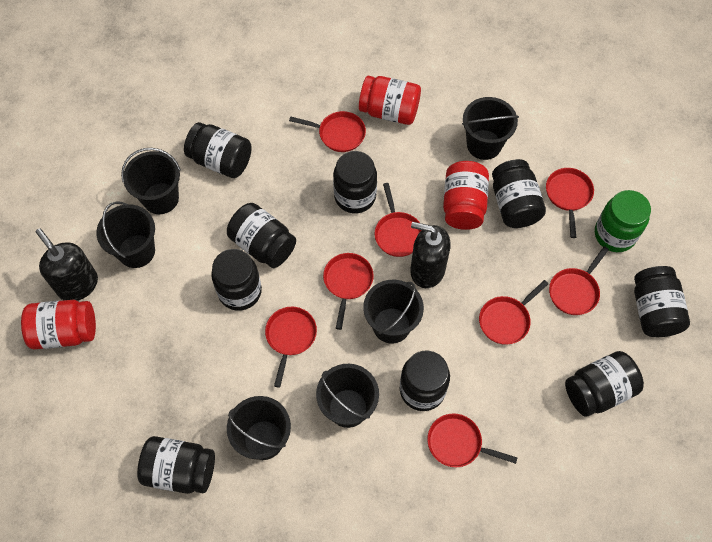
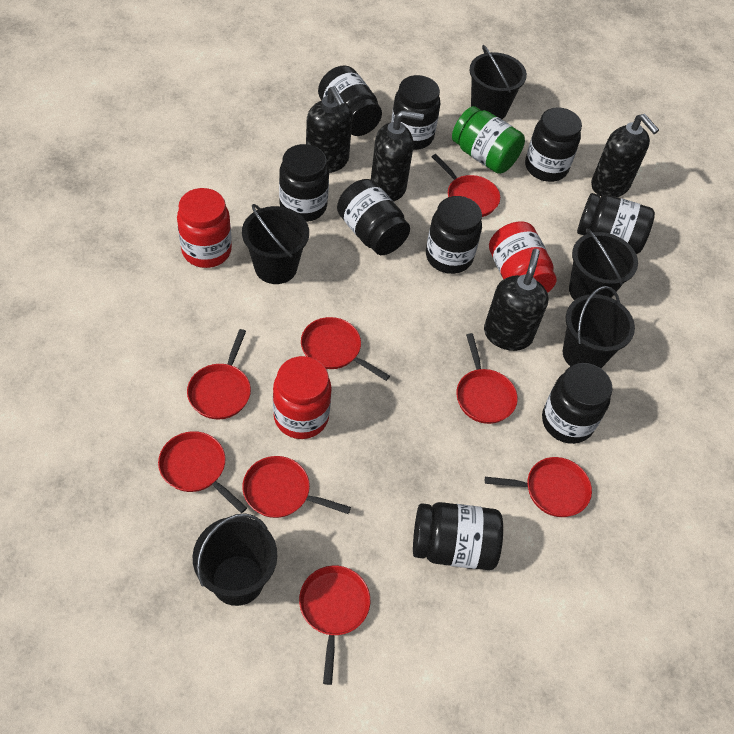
black bucket: [96,201,155,268] [121,148,181,214] [227,396,291,460] [316,364,379,428] [363,280,424,343] [462,97,519,160] = 6 -> [193,513,277,606] [242,204,309,284] [470,45,527,119] [563,286,635,368] [569,228,638,300] = 5
black soap dispenser: [36,228,98,301] [410,222,451,288] = 2 -> [306,86,353,173] [371,110,424,201] [484,249,549,351] [591,114,659,197] = 4

